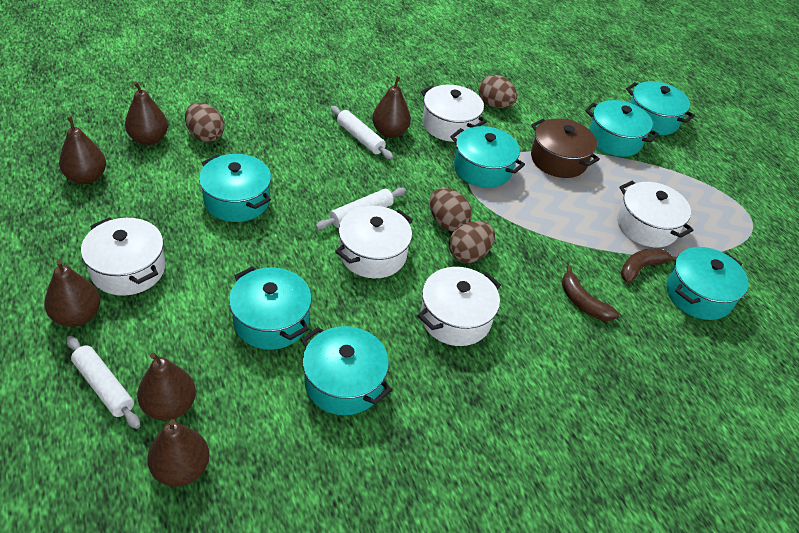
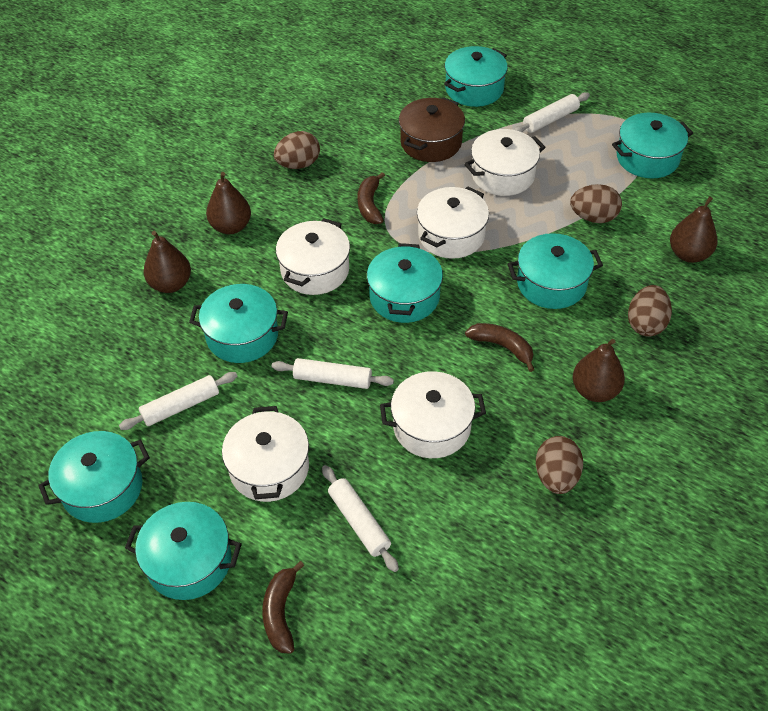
brown banana: [562,265,619,321] [621,248,677,283] = 2 -> [262,561,304,654] [358,172,385,224] [465,323,534,372] = 3
brown pear: [44,260,100,327] [59,116,106,184] [125,81,168,145] [137,353,196,421] [147,419,210,487] [372,76,411,138] = 6 -> [144,231,191,293] [206,172,251,234] [573,339,625,402] [670,196,717,263] = 4
white rolling pin: [67,336,140,429] [316,187,406,229] [330,106,393,159] = 3 -> [119,372,237,430] [272,358,394,389] [322,465,399,572] [513,92,590,133] = 4

